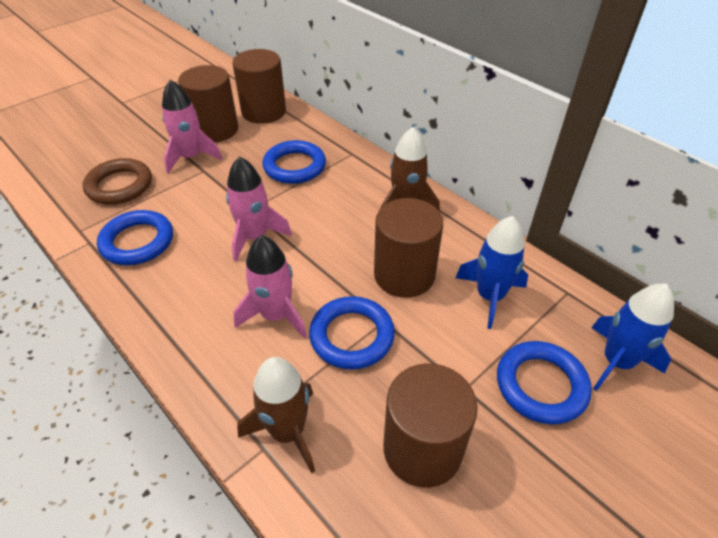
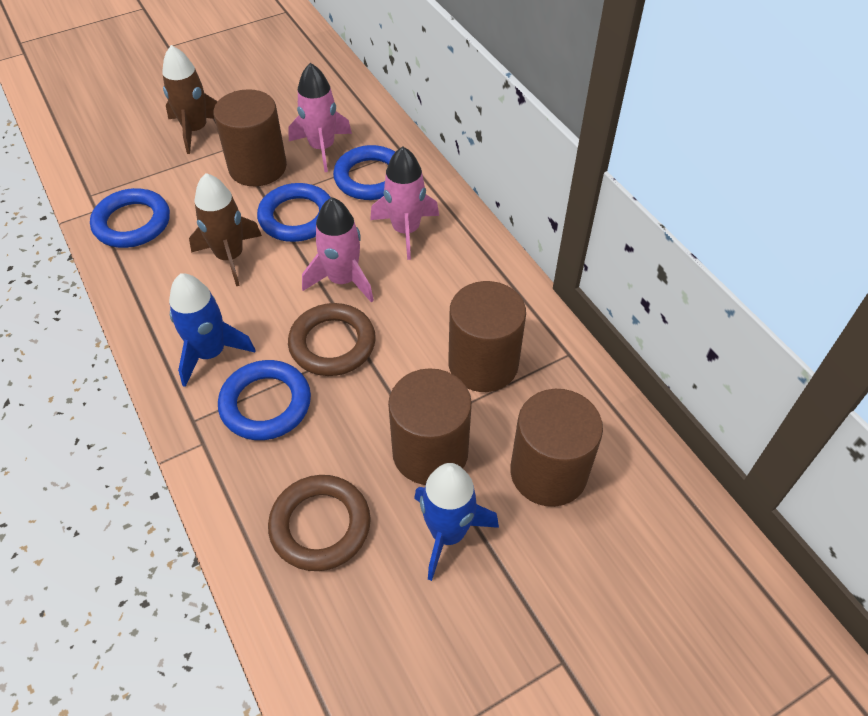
brown ring: [83,158,152,205] = 1 -> [268,475,371,571] [288,303,376,376] = 2

